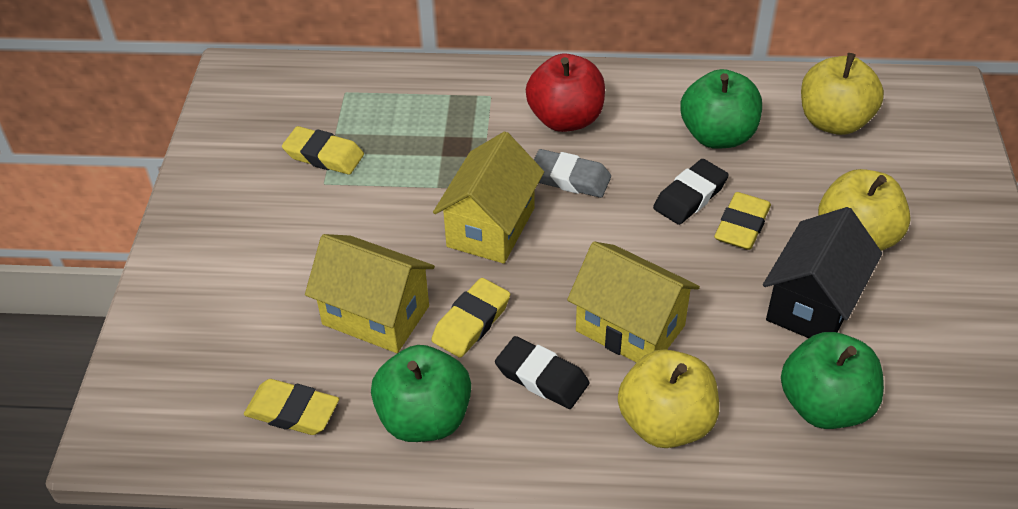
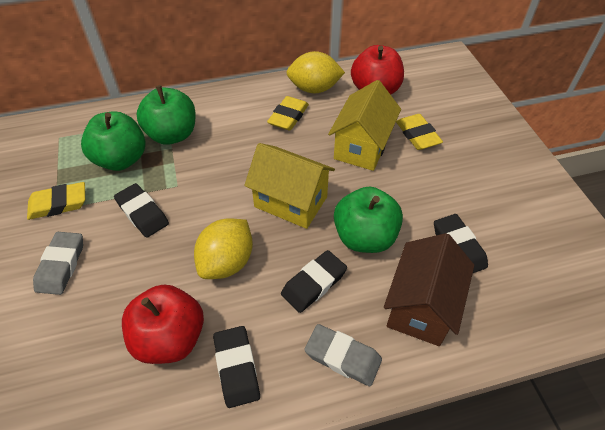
black eraser: [495,336,589,409] [653,159,729,225] = 2 -> [114,183,169,238] [213,326,260,408] [281,250,347,313] [434,214,488,273] = 4
black house: [763,207,882,338] = 1 -> none = 0
brown house: none = 0 -> [384,233,474,346] = 1
grey eraser: [534,149,611,198] = 1 -> [33,232,83,295] [304,324,382,386] = 2
red apple: [526,53,605,132] = 1 -> [122,284,204,364] [351,45,404,95] = 2
yellow apple: [618,349,719,448] [801,53,884,135] [818,169,911,251] = 3 -> none = 0
yellow eraser: [244,379,339,435] [282,126,364,175] [431,278,510,358] [714,192,771,250] = 4 -> [27,182,85,220] [267,96,309,131] [396,114,443,150] = 3
yellow house: [305,234,435,353] [433,131,544,264] [567,241,700,363] = 3 -> [244,143,335,229] [328,80,401,171] = 2
yellow lemon: none = 0 -> [194,218,253,279] [286,51,345,93] = 2

